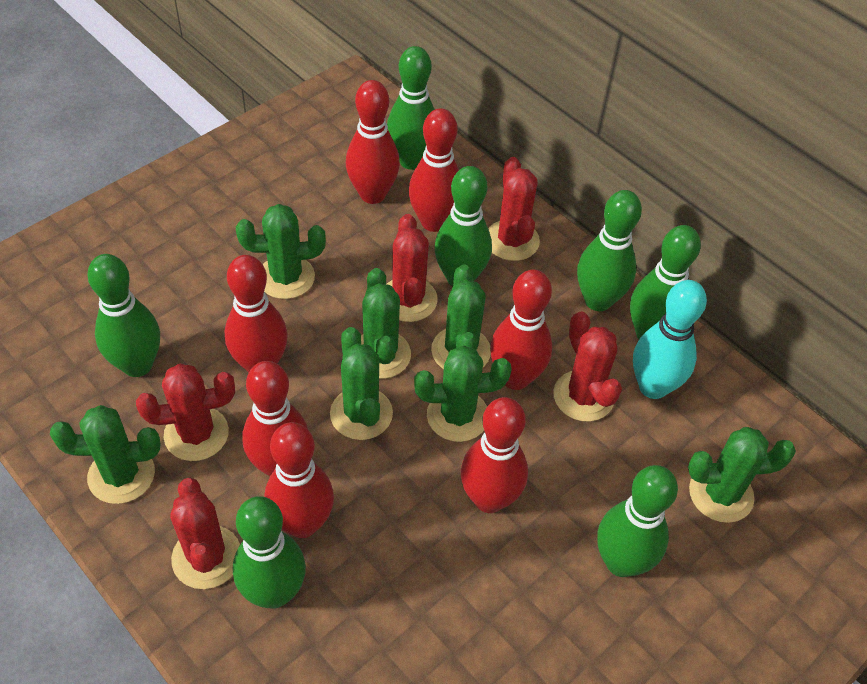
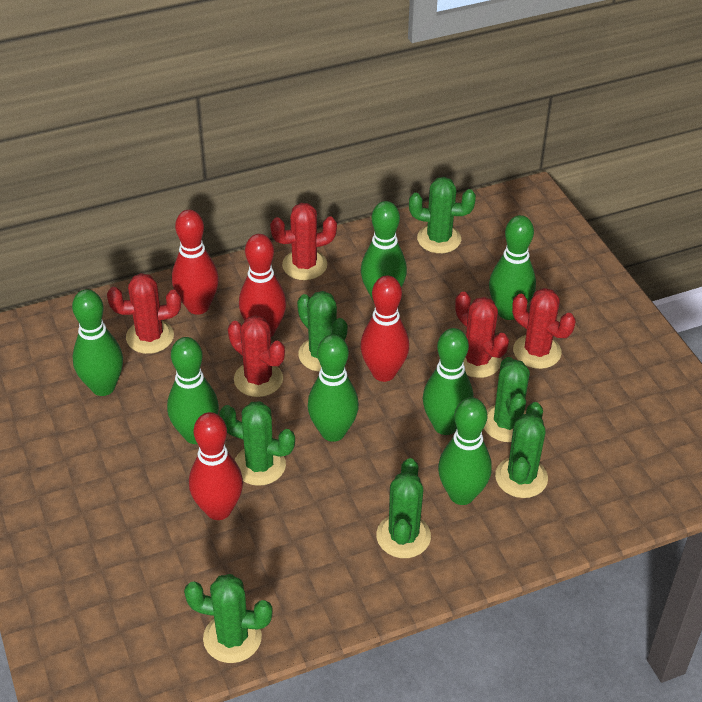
red bowling pin: [225,255,288,372] [243,361,308,476] [265,422,334,538] [346,80,400,204] [409,108,459,232] [461,397,528,513] [490,269,552,390] = 7 -> [172,210,219,315] [189,412,243,520] [239,234,286,337] [360,276,409,382] = 4
turquoise bowling pin: [633,280,707,399] = 1 -> none = 0

